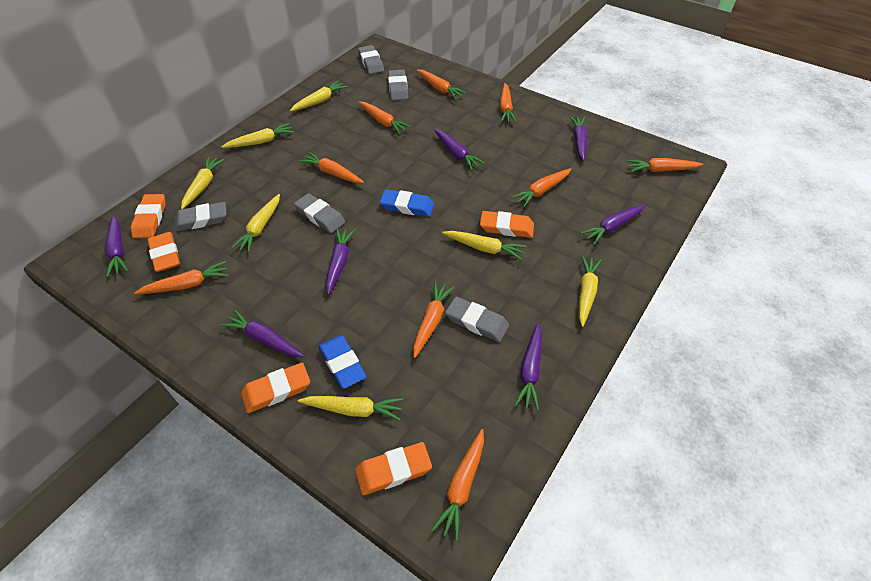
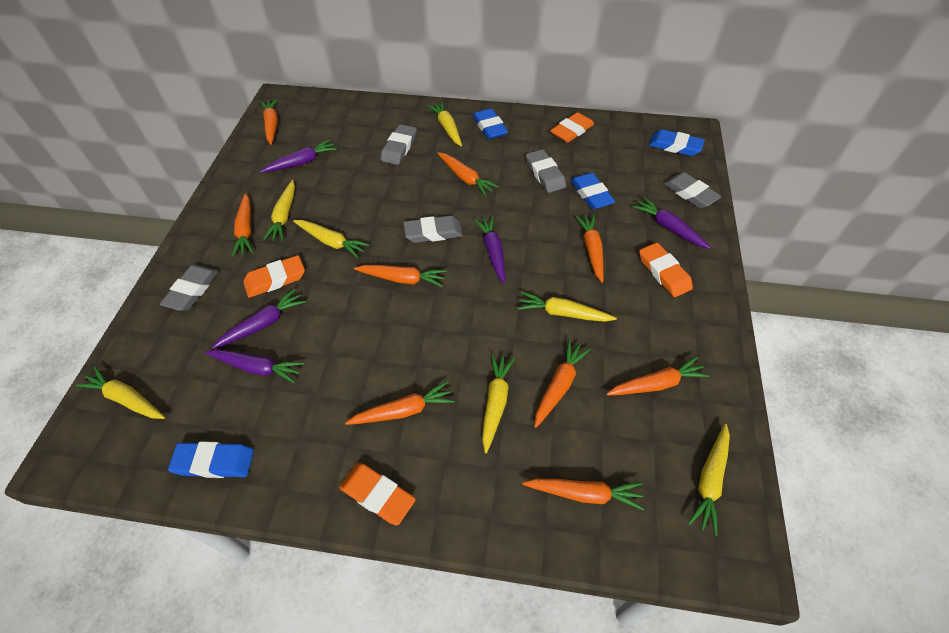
blue eraser: [319,335,367,389] [380,189,434,217] = 2 -> [168,441,254,478] [473,108,508,139] [570,173,615,209] [649,129,705,156] = 4
orange eraser: [131,194,166,238] [148,232,180,272] [241,363,310,413] [355,442,432,495] [480,211,534,238] = 5 -> [243,255,305,298] [339,463,416,525] [550,112,594,143] [639,243,693,297] = 4
purple carrot: [105,216,128,277] [220,309,304,357] [326,228,355,295] [434,129,485,170] [514,323,542,411] [569,116,588,161] [581,204,645,245] = 7 -> [205,349,304,384] [211,288,306,349] [260,139,337,173] [474,216,506,284] [633,197,711,249] = 5

